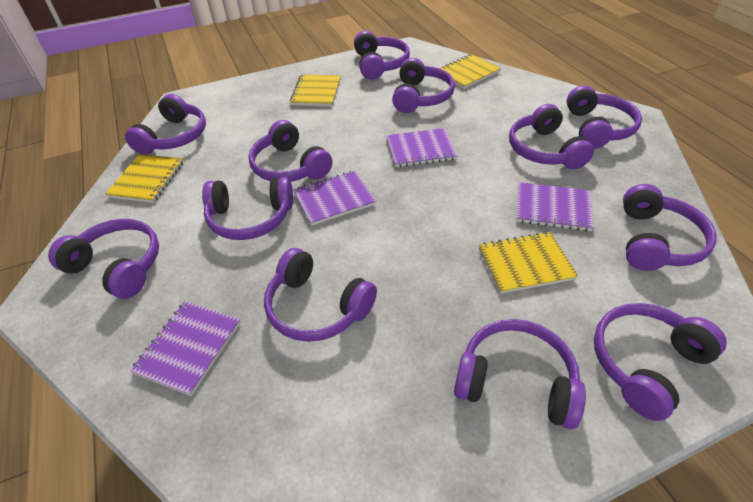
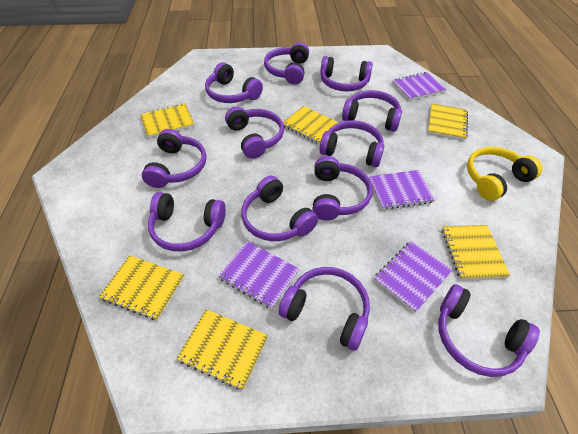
yellow headphones: none = 0 -> [467,147,542,201] = 1
yellow notebook: [105,154,184,203] [290,74,341,106] [440,54,501,89] [479,232,578,294] = 4 -> [99,255,185,320] [140,103,194,138] [177,309,268,390] [283,106,339,145] [428,104,468,140] [442,225,510,280] = 6

